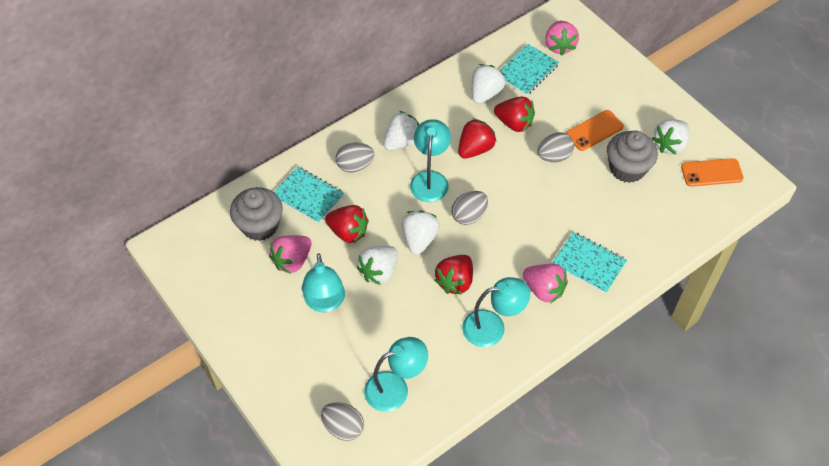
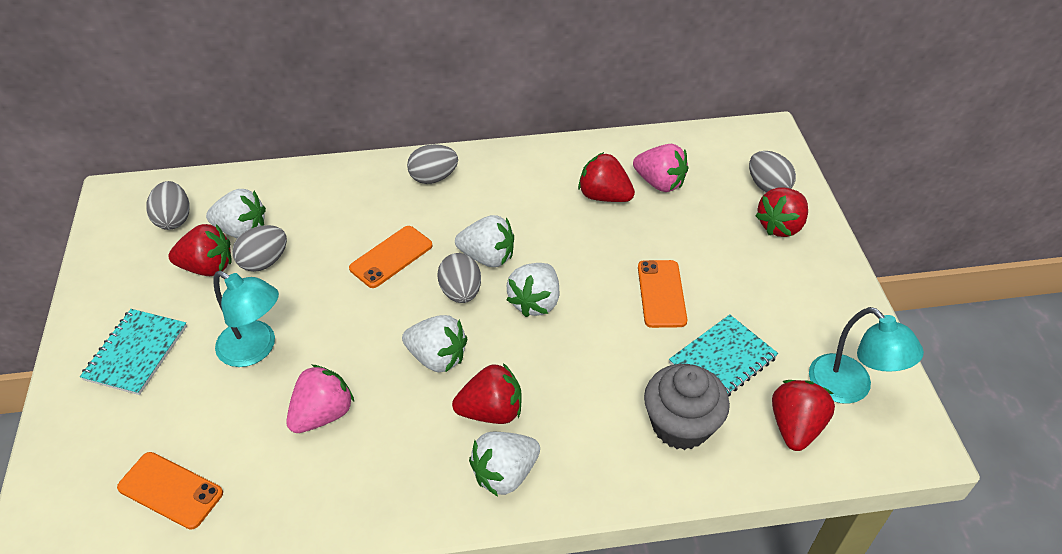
grey cupcake: [230,187,283,241] [607,131,658,183] = 2 -> [644,364,730,450] = 1
grey egg: [321,402,364,441] [336,142,374,172] [452,191,488,225] [538,132,574,163] = 4 -> [146,181,189,230] [232,225,287,272] [407,144,458,184] [437,253,481,303] [749,151,796,193] = 5
orange phone: [566,110,624,151] [681,158,744,187] = 2 -> [117,452,223,530] [349,226,433,288] [638,260,687,328] = 3
pink strawberry: [269,235,312,274] [523,264,568,303] [545,21,579,56] = 3 -> [286,365,354,433] [633,144,688,192] = 2
red strawberry: [325,205,369,243] [434,255,473,295] [458,118,497,159] [494,97,535,132] = 4 -> [168,224,232,276] [452,363,521,424] [578,152,635,202] [755,187,808,237] [772,380,835,451] = 5
turquoise lamp: [301,253,345,312] [364,337,428,412] [410,119,451,202] [462,277,530,347] = 4 -> [213,271,279,367] [809,307,924,404] = 2
turquoise notebook: [274,166,344,224] [500,44,559,96] [552,232,627,294] = 3 -> [80,309,187,395] [669,314,778,396] = 2

